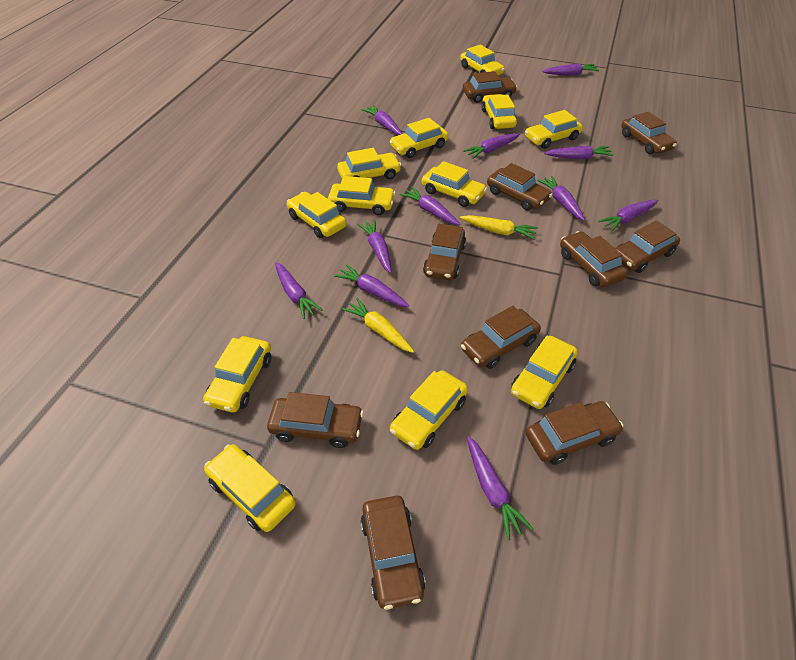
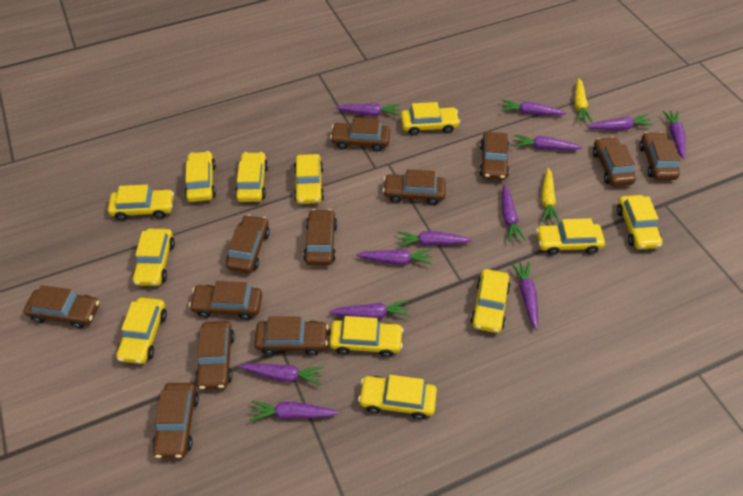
brown car: [267,392,364,448] [361,496,425,610] [423,224,466,280] [461,306,541,369] [463,71,517,103] [487,163,552,211] [526,401,623,465] [560,231,628,287] [615,220,680,273] [621,112,677,154] = 10 -> [24,285,99,329] [152,383,199,458] [189,281,262,320] [195,321,235,390] [226,215,270,273] [254,316,328,356] [303,209,337,265] [330,117,390,152] [383,169,446,205] [479,132,509,180] [593,137,636,186] [639,132,680,180] = 12
purple carrot: [275,262,323,319] [334,264,409,307] [357,220,392,273] [362,105,402,135] [400,187,460,225] [463,133,520,159] [467,436,533,540] [537,176,585,221] [542,63,599,76] [544,146,614,159] [598,199,658,231] = 11 -> [239,363,324,385] [249,401,339,421] [329,300,410,319] [335,103,400,116] [356,249,432,265] [397,231,472,246] [501,100,567,116] [502,184,526,242] [511,262,538,330] [514,135,583,150] [587,114,653,130] [663,111,686,159] = 12

